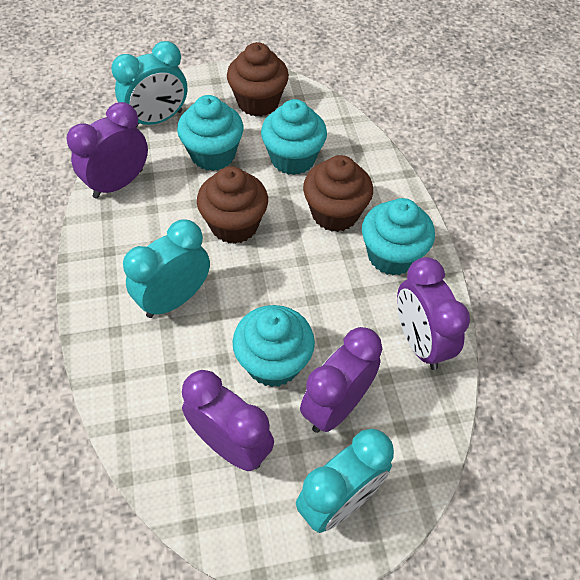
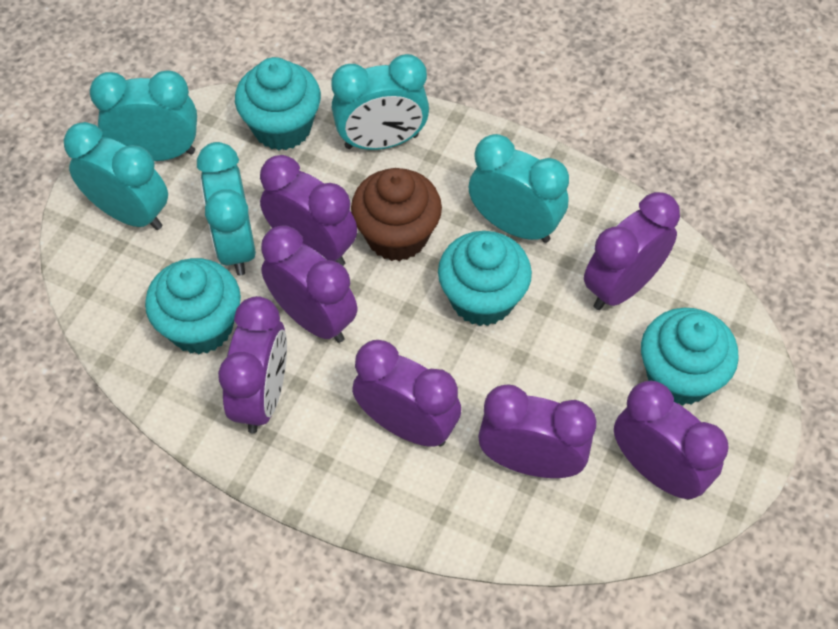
brown cupcake: [197,166,268,244] [227,42,289,116] [303,155,373,232] = 3 -> [351,168,442,261] = 1
purple clock: [66,102,148,199] [182,370,274,471] [300,327,382,433] [397,257,470,370] = 4 -> [218,296,287,433] [260,155,357,266] [261,225,357,343] [352,340,461,447] [478,384,596,478] [584,192,680,310] [614,380,729,499] = 7
turquoise clock: [111,41,187,128] [123,219,210,318] [296,429,394,533] = 3 -> [64,122,168,230] [90,71,197,161] [197,142,256,276] [331,54,429,150] [469,134,569,243] = 5

